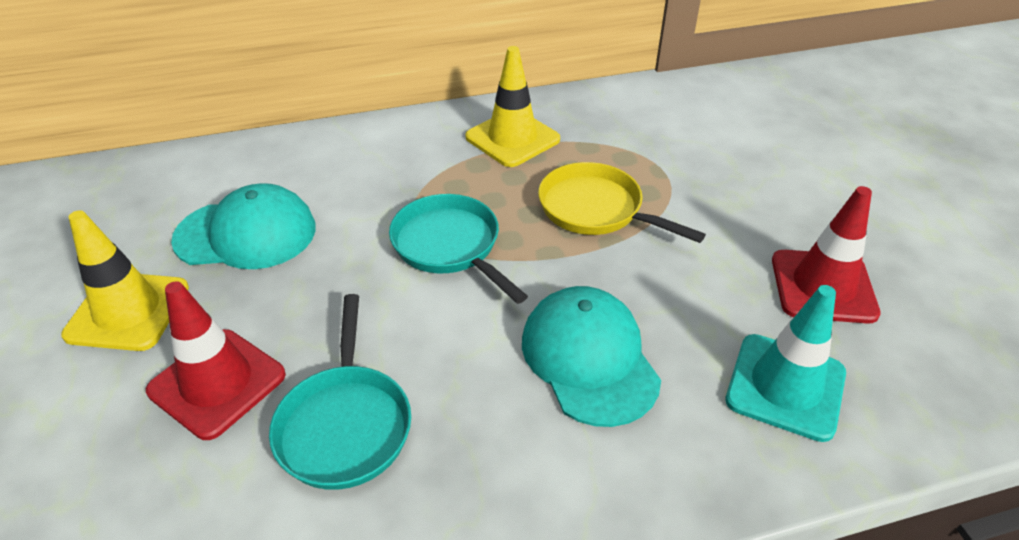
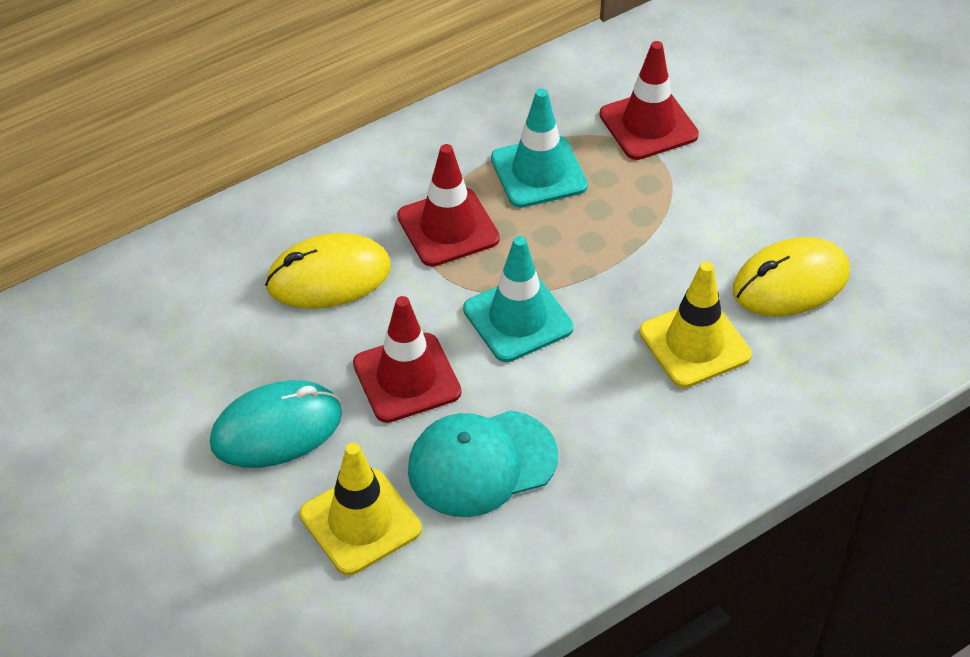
red traffic cone: [146,281,286,440] [772,186,881,324] = 2 -> [353,296,462,423] [397,144,500,267] [599,41,699,160] = 3
turquoise cap: [171,183,316,269] [522,286,661,427] = 2 -> [408,410,558,517] = 1
turquoise mouse: none = 0 -> [210,380,342,468] = 1
turquoise pan: [269,294,411,490] [389,194,528,304] = 2 -> none = 0
turquoise traffic cone: [725,285,846,442] = 1 -> [463,236,574,362] [491,88,588,208] = 2
yellow mouse: none = 0 -> [265,233,391,309] [733,237,850,316] = 2
yellow pan: [538,162,706,243] = 1 -> none = 0

